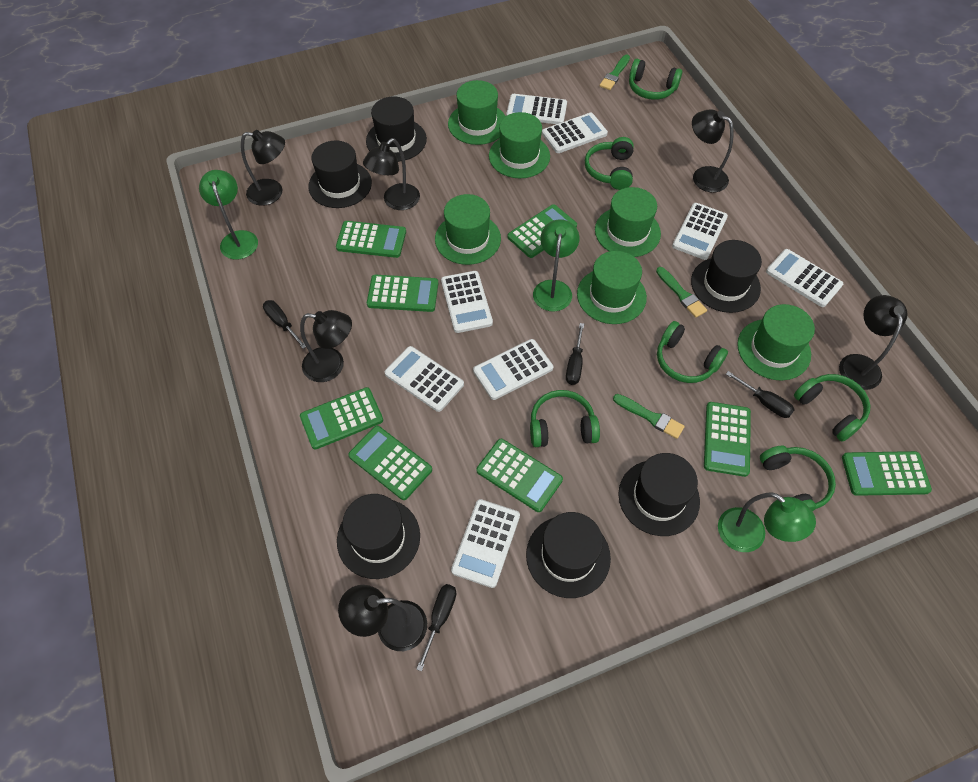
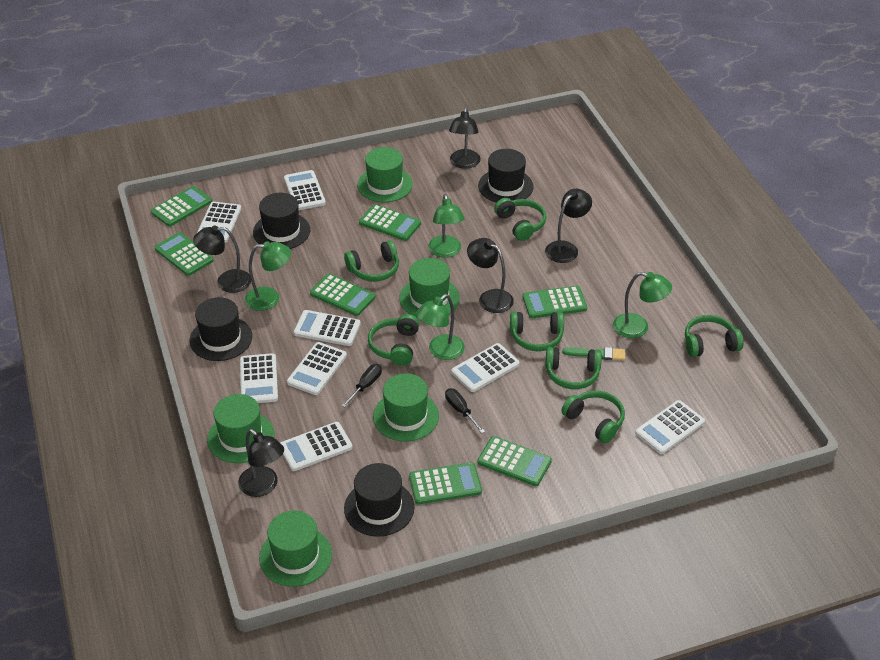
black hat: [308,140,372,208] [337,494,420,579] [366,96,427,162] [526,512,611,598] [618,453,700,536] [691,240,762,313] = 6 -> [190,297,252,361] [253,193,310,249] [344,463,414,537] [478,149,534,203] = 4
black lamp: [241,130,285,206] [300,310,352,382] [338,585,427,651] [363,138,420,210] [692,109,734,192] [839,295,907,390] = 6 -> [193,226,251,293] [238,429,284,497] [449,107,480,169] [467,238,514,313] [545,189,592,263] = 5
black screwdriver: [263,300,306,349] [416,584,456,671] [566,323,584,385] [726,371,795,418] = 4 -> [342,364,382,408] [445,388,485,433] = 2
green brush: [600,55,630,90] [613,394,685,439] [656,267,707,318] = 3 -> [562,347,625,360] = 1
green calculator: [300,387,383,450] [336,221,406,258] [348,426,432,500] [367,275,438,312] [476,439,563,512] [508,204,577,258] [704,402,751,477] [842,451,932,496] = 8 -> [151,186,212,227] [155,232,213,276] [310,274,375,316] [359,204,421,241] [409,462,482,504] [477,436,552,486] [523,286,587,318] = 7
green hat: [435,194,501,265] [448,80,506,145] [489,112,550,178] [577,251,647,324] [595,187,661,257] [737,304,815,380] = 6 -> [207,394,275,463] [259,511,332,587] [357,147,413,202] [373,373,439,442] [399,258,460,318] = 5
green headphones: [530,390,600,447] [585,137,634,190] [629,59,682,100] [657,321,728,383] [760,445,836,512] [794,374,870,442] = 6 -> [344,240,399,281] [368,314,419,366] [494,198,546,241] [510,312,564,351] [545,347,602,389] [561,390,625,443] [685,315,744,357] = 7
green lamp: [199,170,258,260] [533,219,579,311] [718,492,816,552] = 3 -> [245,241,291,311] [416,294,465,360] [428,194,465,258] [613,272,672,338] = 4

